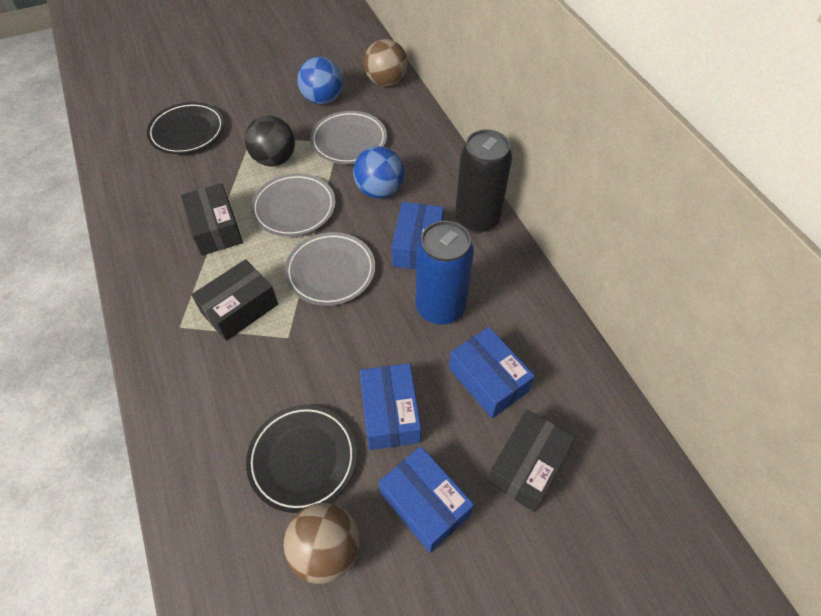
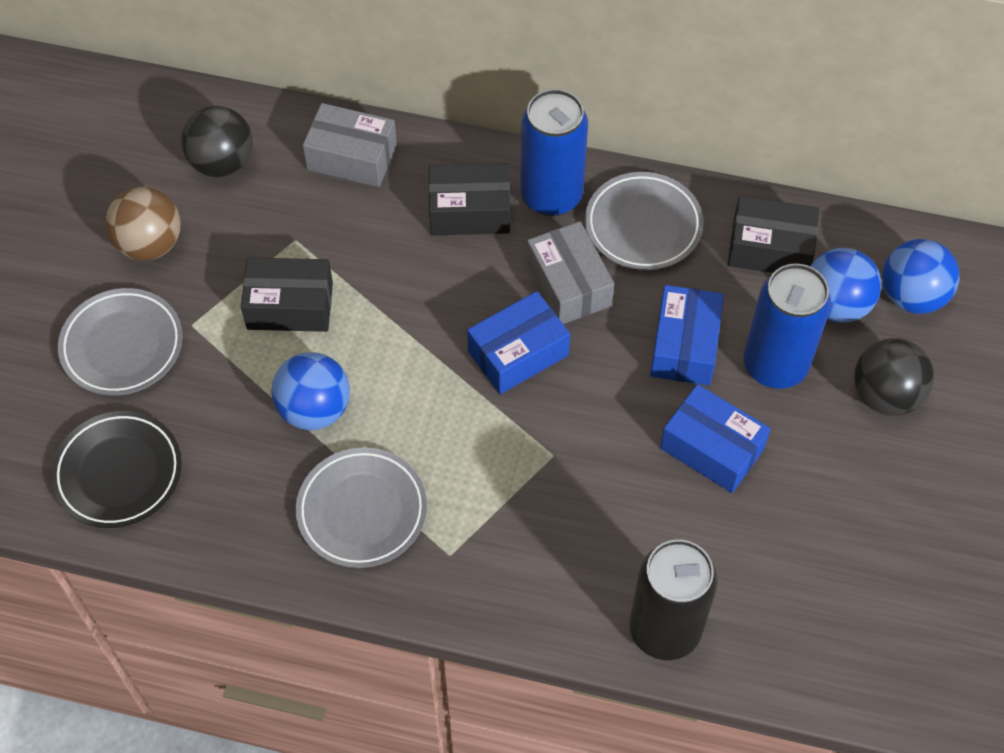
black ball: [245,116,295,167] = 1 -> [181,106,253,178] [854,338,934,416] = 2
black plate: [147,102,225,154] [246,405,357,513] = 2 -> [51,411,182,528] = 1
blue ball: [297,57,343,105] [353,146,404,199] = 2 -> [271,352,350,430] [810,248,881,323] [882,239,960,314] = 3
blue box: [360,363,421,450] [379,446,474,553] [392,202,444,270] [449,327,535,418] = 4 -> [467,291,570,394] [650,285,724,386] [660,384,771,493] = 3
blue can: [416,221,474,325] = 1 -> [520,89,588,216] [744,264,831,389] = 2
brown ball: [283,503,360,584] [364,39,408,87] = 2 -> [105,187,181,261] = 1
grey box: none = 0 -> [303,103,397,187] [527,221,614,324] = 2

